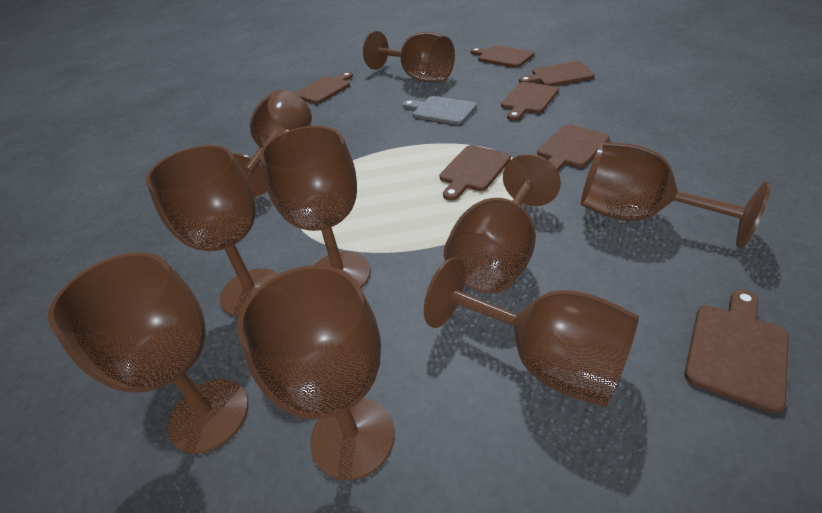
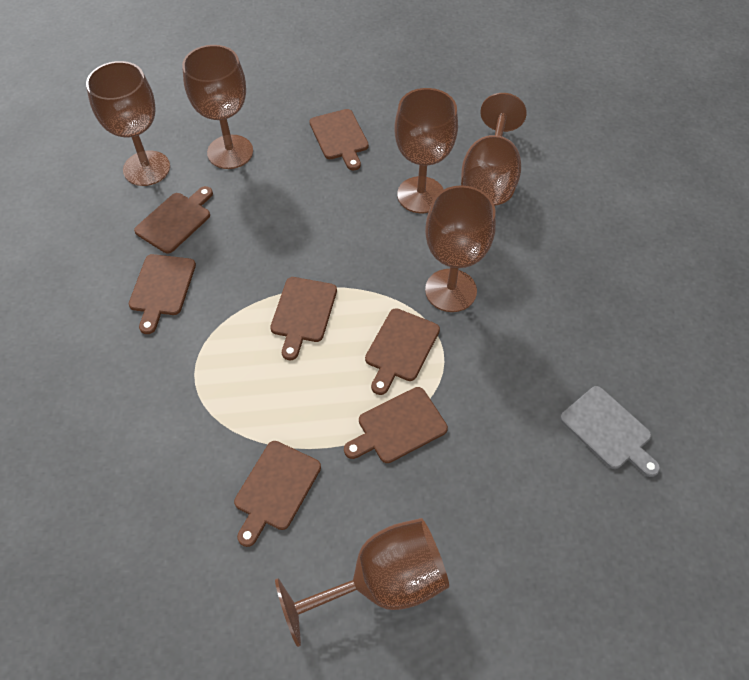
brown goblet: [48,252,248,454] [146,145,278,317] [232,90,312,196] [237,265,394,480] [260,126,370,288] [363,31,455,82] [424,258,639,407] [444,154,561,293] [581,142,771,248] = 9 -> [86,61,170,186] [182,45,253,169] [275,518,449,647] [394,88,458,213] [425,185,496,312] [461,93,527,206] = 6

